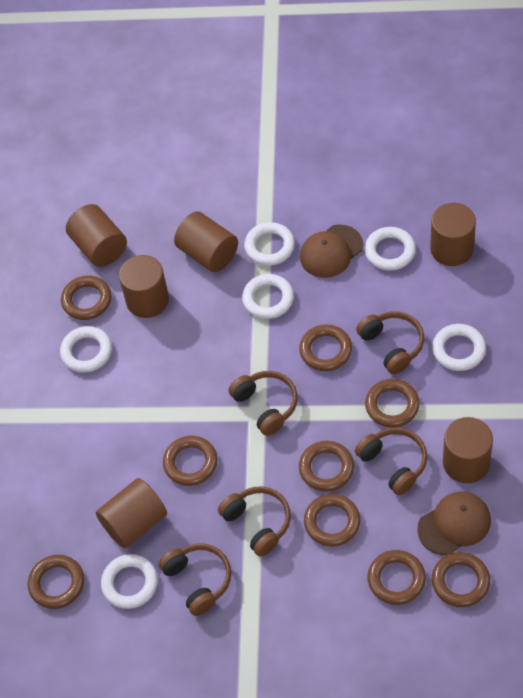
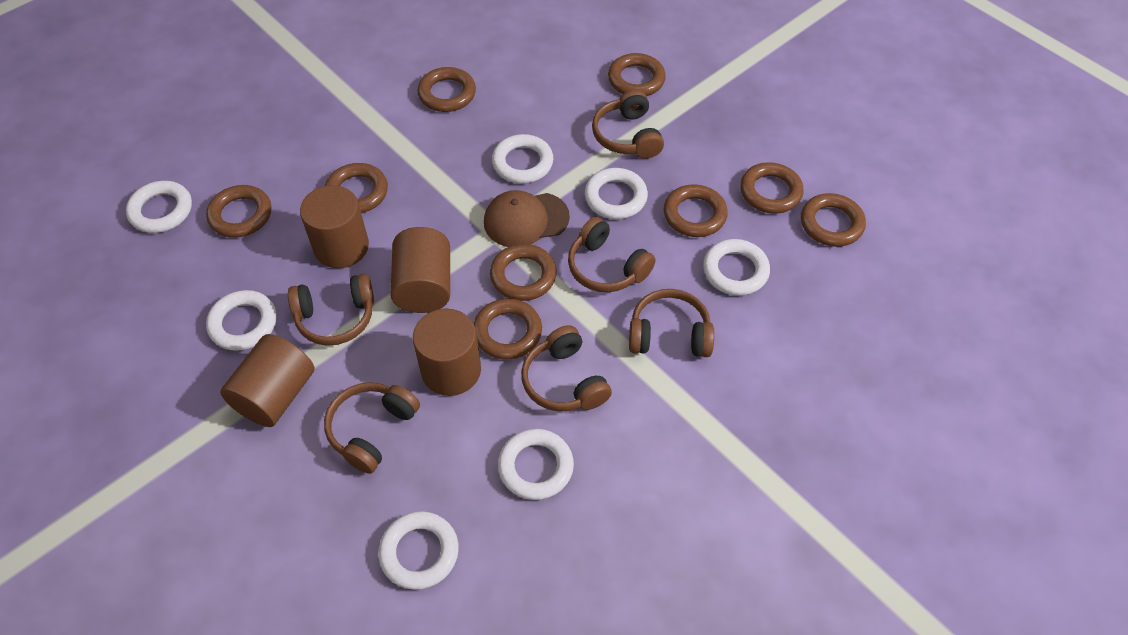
brown cap: [300,225,363,278] [417,492,491,555] = 2 -> [484,190,570,247] = 1
brown cylinder: [66,204,127,267] [96,478,167,548] [119,255,169,318] [174,211,238,272] [430,203,476,266] [443,417,493,483] = 6 -> [220,334,314,427] [300,185,369,268] [391,227,450,313] [413,309,481,396] = 4
brown headphones: [158,543,231,616] [218,486,291,557] [229,371,298,436] [355,427,427,495] [356,311,424,374] = 5 -> [288,274,374,346] [324,382,420,474] [521,325,612,412] [568,217,656,292] [592,89,664,159] [629,289,714,357] = 6
white ring: [60,326,112,373] [101,554,158,609] [242,274,294,319] [244,222,295,266] [364,227,416,271] [432,324,486,371] = 6 -> [126,181,192,233] [206,290,277,351] [378,511,459,590] [492,134,554,184] [498,429,574,500] [585,168,648,219] [703,239,770,296] = 7

